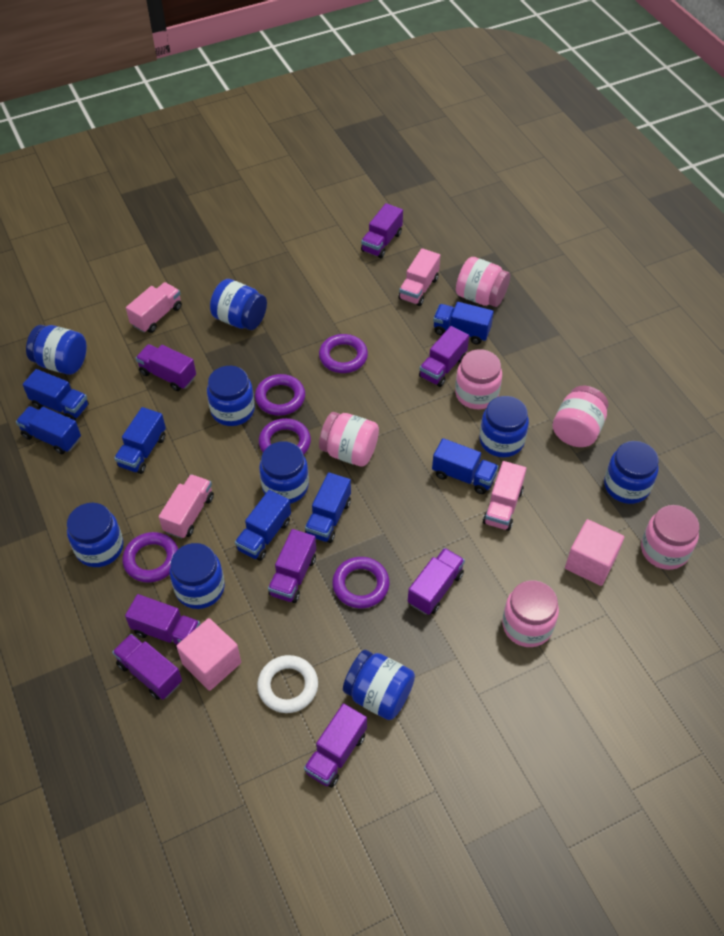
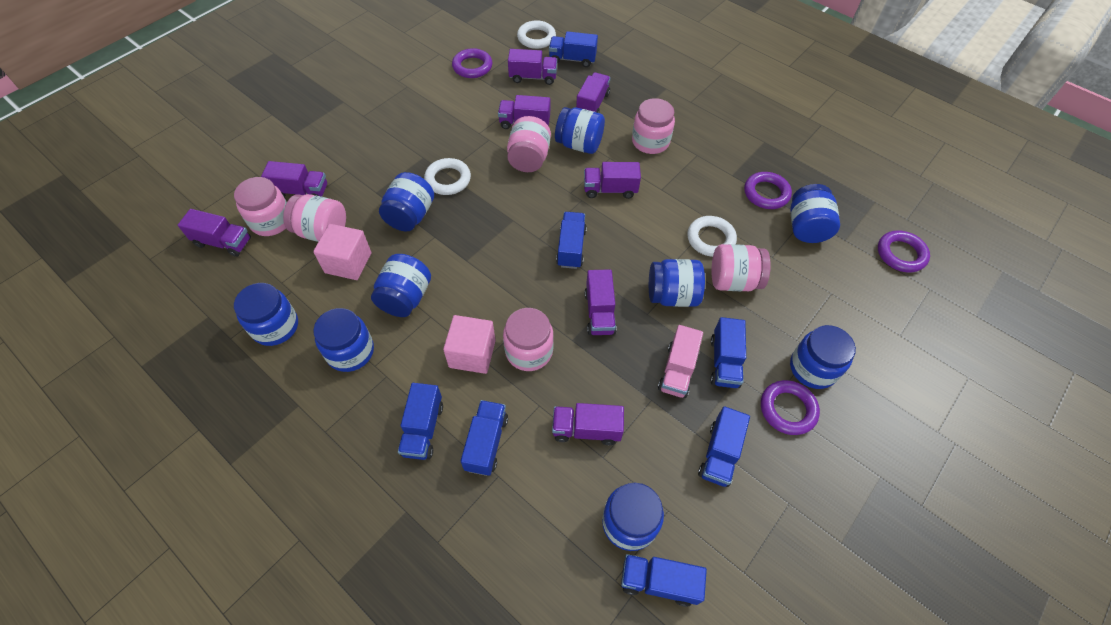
pink truck: [126,282,182,333] [159,474,214,539] [399,248,440,306] [483,461,526,531] = 4 -> [658,325,703,398] = 1
purple ring: [123,532,178,583] [255,374,305,416] [259,418,311,455] [319,334,368,373] [332,557,390,608] = 5 -> [452,48,492,78] [744,172,792,209] [761,380,820,435] [878,230,930,273] = 4
white ring: [257,655,318,713] = 1 -> [424,158,471,195] [517,20,556,49] [687,216,737,257] = 3

